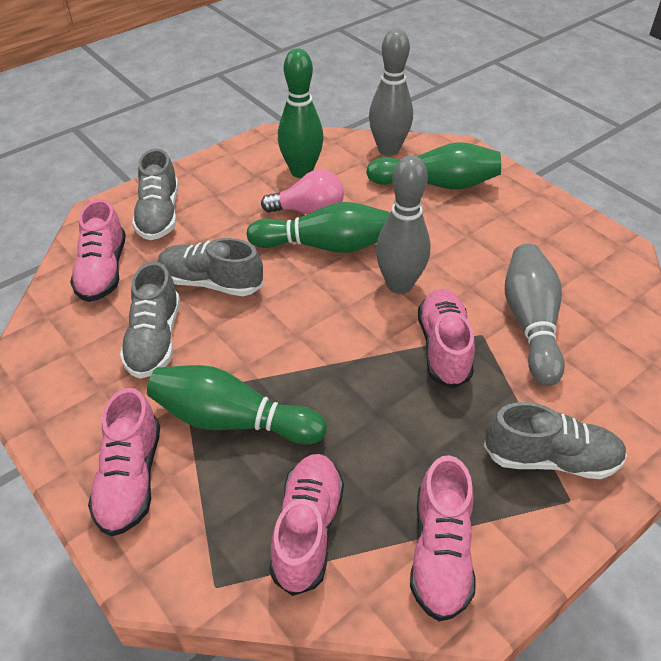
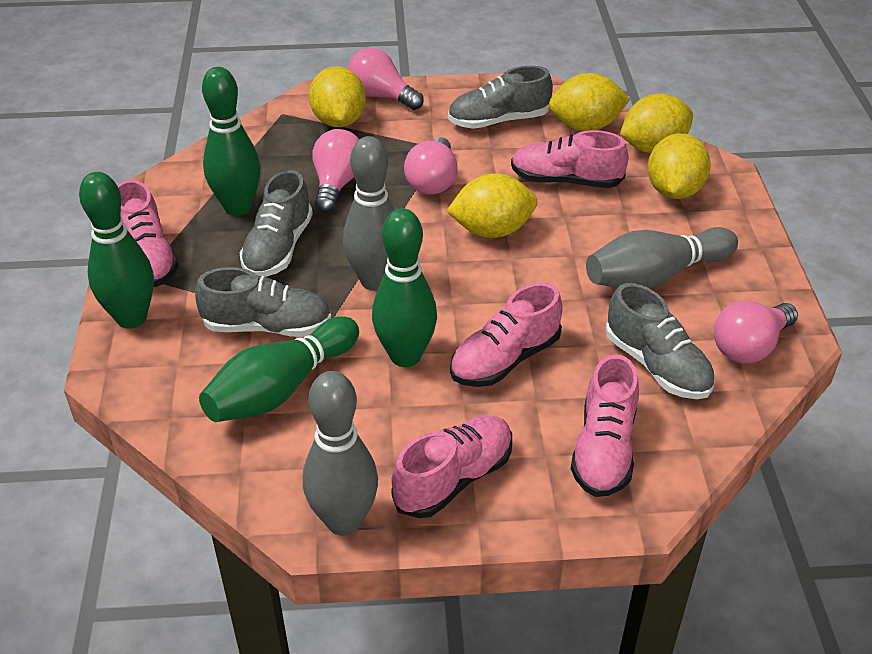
pink light bulb: [261,169,344,214] = 1 -> [312,129,359,213] [347,48,424,110] [404,137,458,195] [714,301,798,363] = 4
yellow lemon: none = 0 -> [309,66,366,127] [446,173,538,238] [549,73,630,131] [620,94,693,153] [648,133,711,199] = 5

